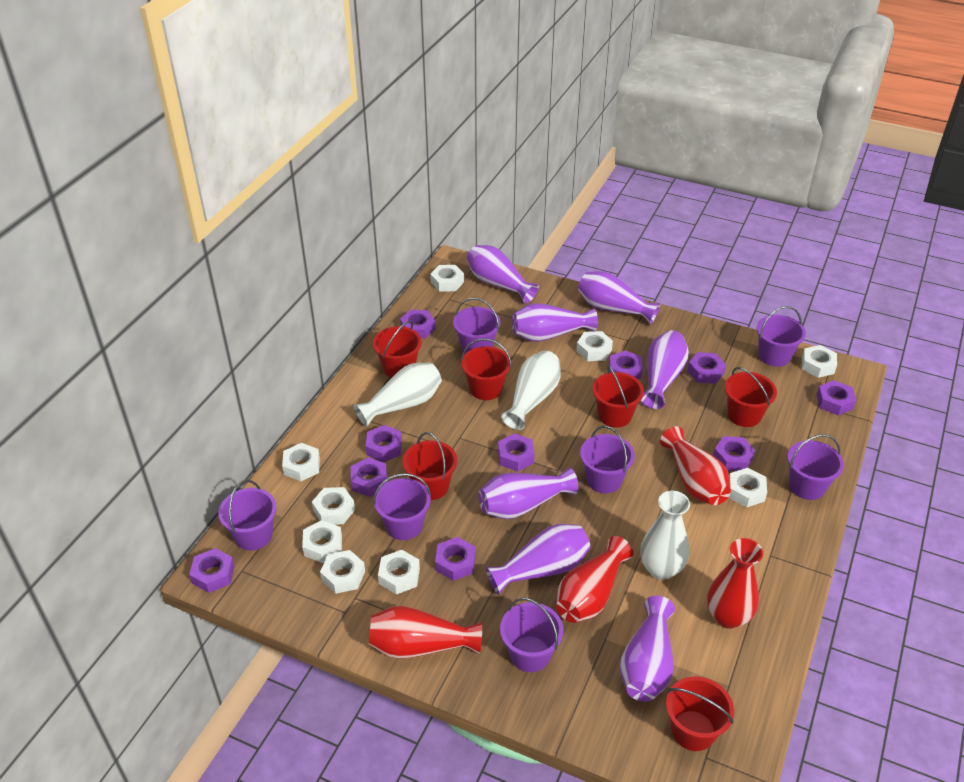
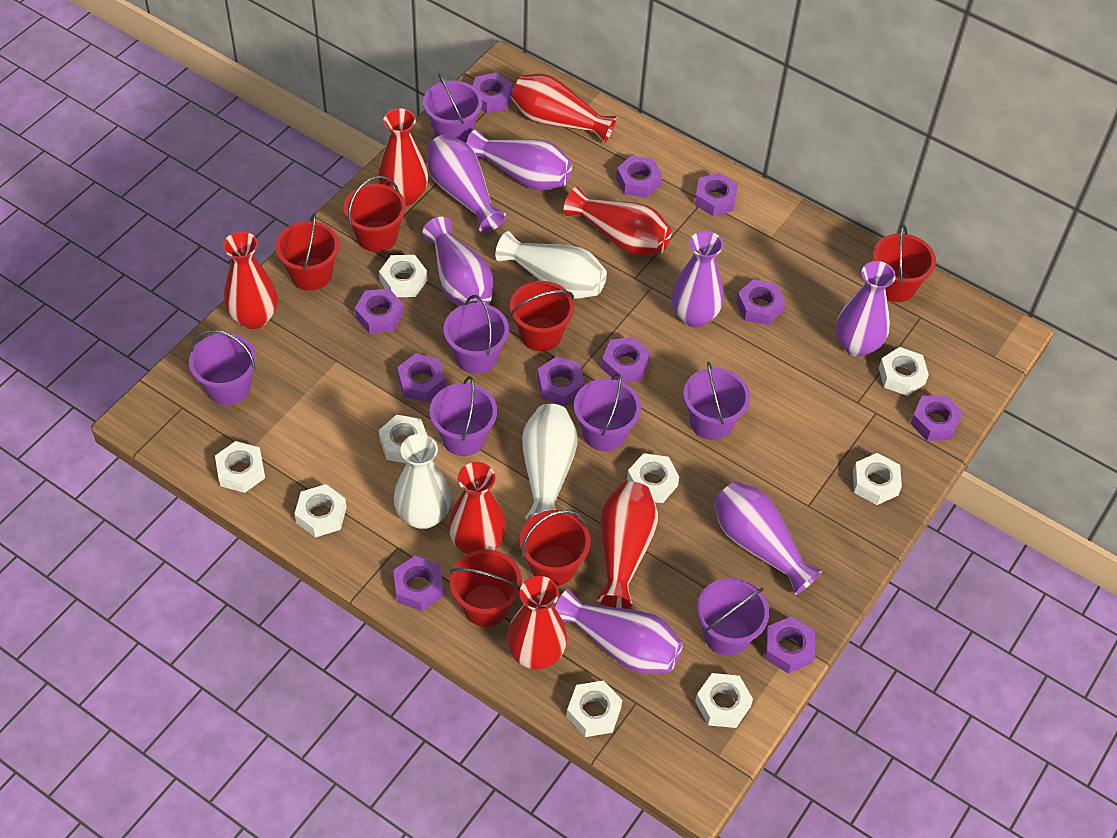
purple nut: [189,548,235,593] [351,457,387,497] [366,425,402,462] [400,310,435,339] [435,537,475,581] [498,433,535,472] [609,350,643,379] [688,352,726,384] [713,436,755,471] [817,380,856,415] = 10 -> [355,288,404,333] [393,556,443,611] [397,353,445,402] [473,72,513,113] [537,356,584,406] [602,337,650,383] [616,155,662,198] [695,173,738,216] [736,279,785,325] [765,616,815,674] [910,395,963,441] = 11
red vase: [369,606,482,659] [556,536,633,623] [660,426,731,505] [707,538,763,629] = 4 -> [223,232,278,329] [378,109,428,206] [448,462,506,554] [507,576,567,669] [511,74,617,144] [564,187,672,256] [597,482,658,609] = 7

